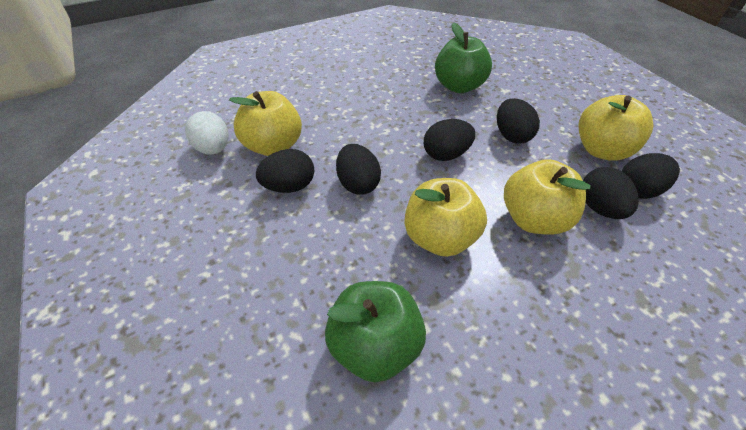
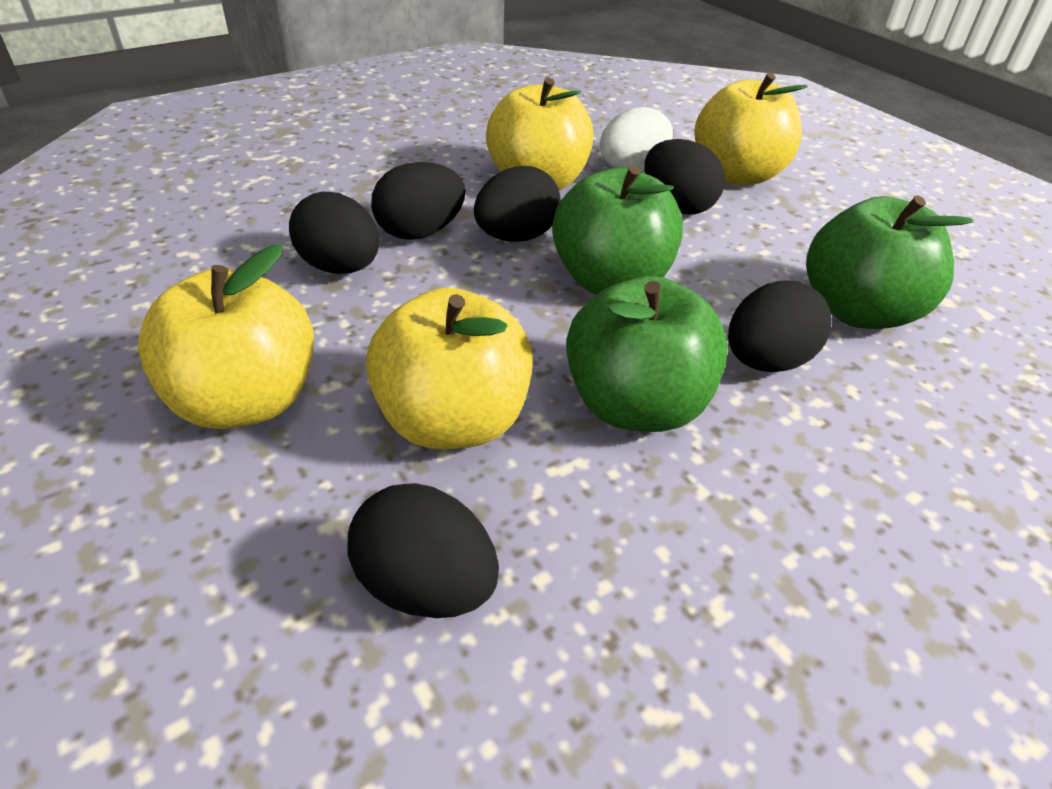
green apple: [325,281,426,382] [435,22,492,93] = 2 -> [552,165,683,295] [566,276,728,432] [806,196,973,329] = 3

